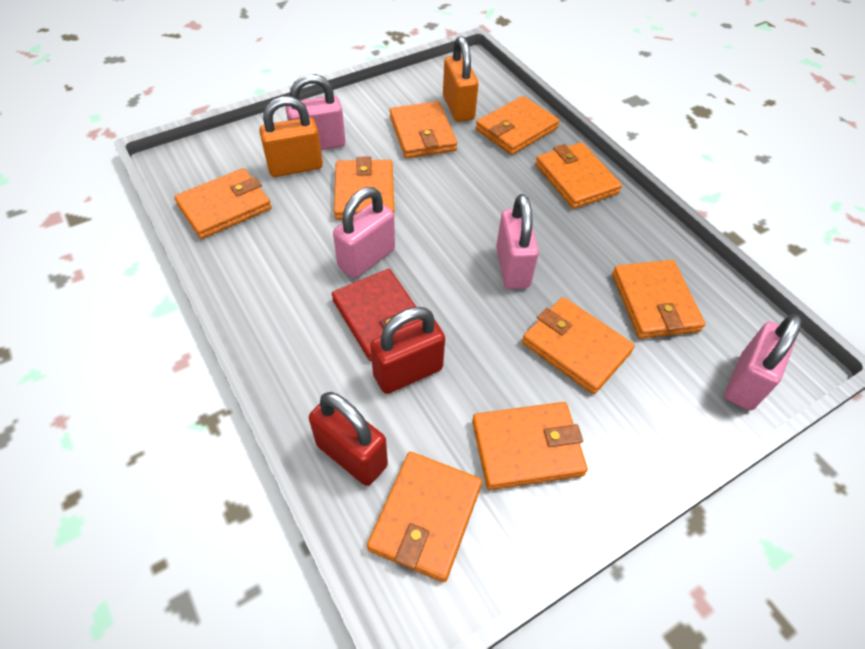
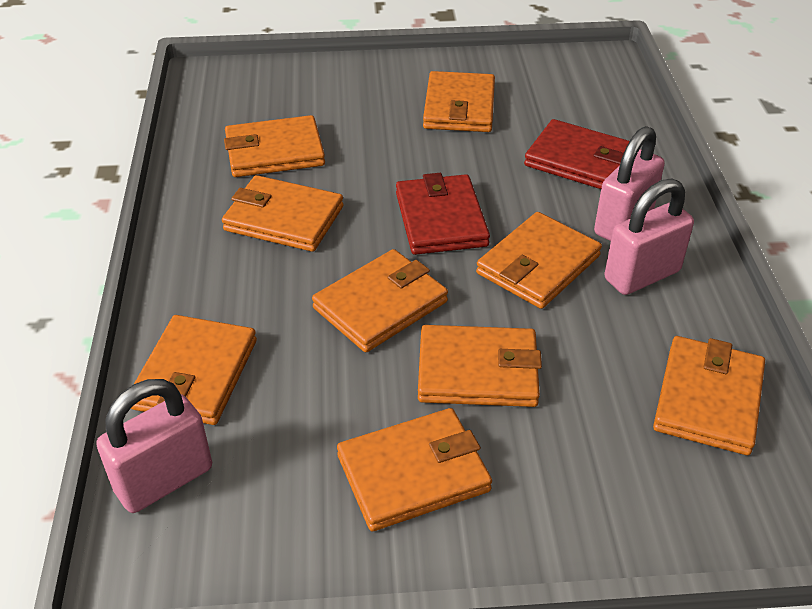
orange padlock: [259,96,323,177] [443,36,478,122] = 2 -> none = 0
pink padlock: [286,74,346,150] [333,187,395,278] [496,194,539,289] [725,314,802,411] = 4 -> [96,379,212,513] [594,126,665,241] [604,179,694,295] = 3
red padlock: [309,392,388,486] [370,307,445,394] = 2 -> none = 0
red wallet: [332,269,421,361] = 1 -> [396,173,490,255] [524,119,630,189] = 2

